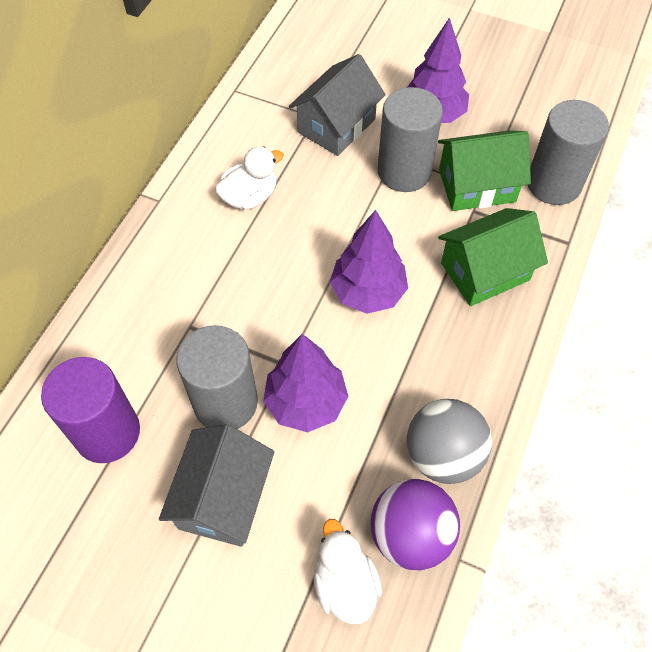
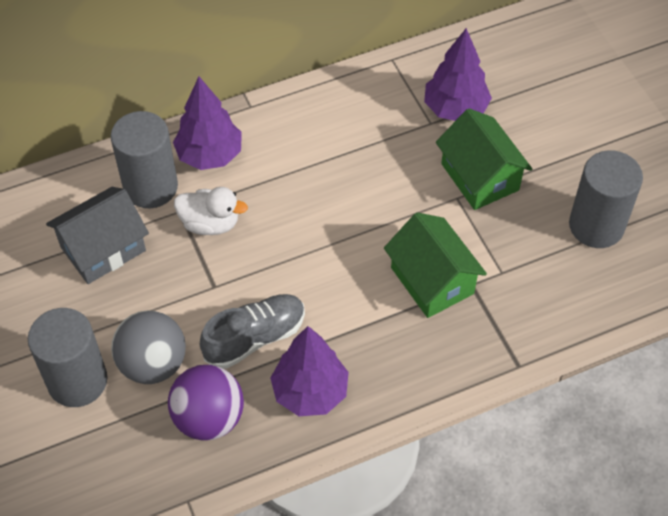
grey house: [159,424,274,547] [289,54,386,156] = 2 -> [46,187,149,284] = 1
grey shoe: none = 0 -> [200,294,305,369] = 1
purple cylinder: [41,357,140,463] = 1 -> none = 0
white duck: [215,146,284,210] [314,519,382,624] = 2 -> [174,187,248,235] = 1

